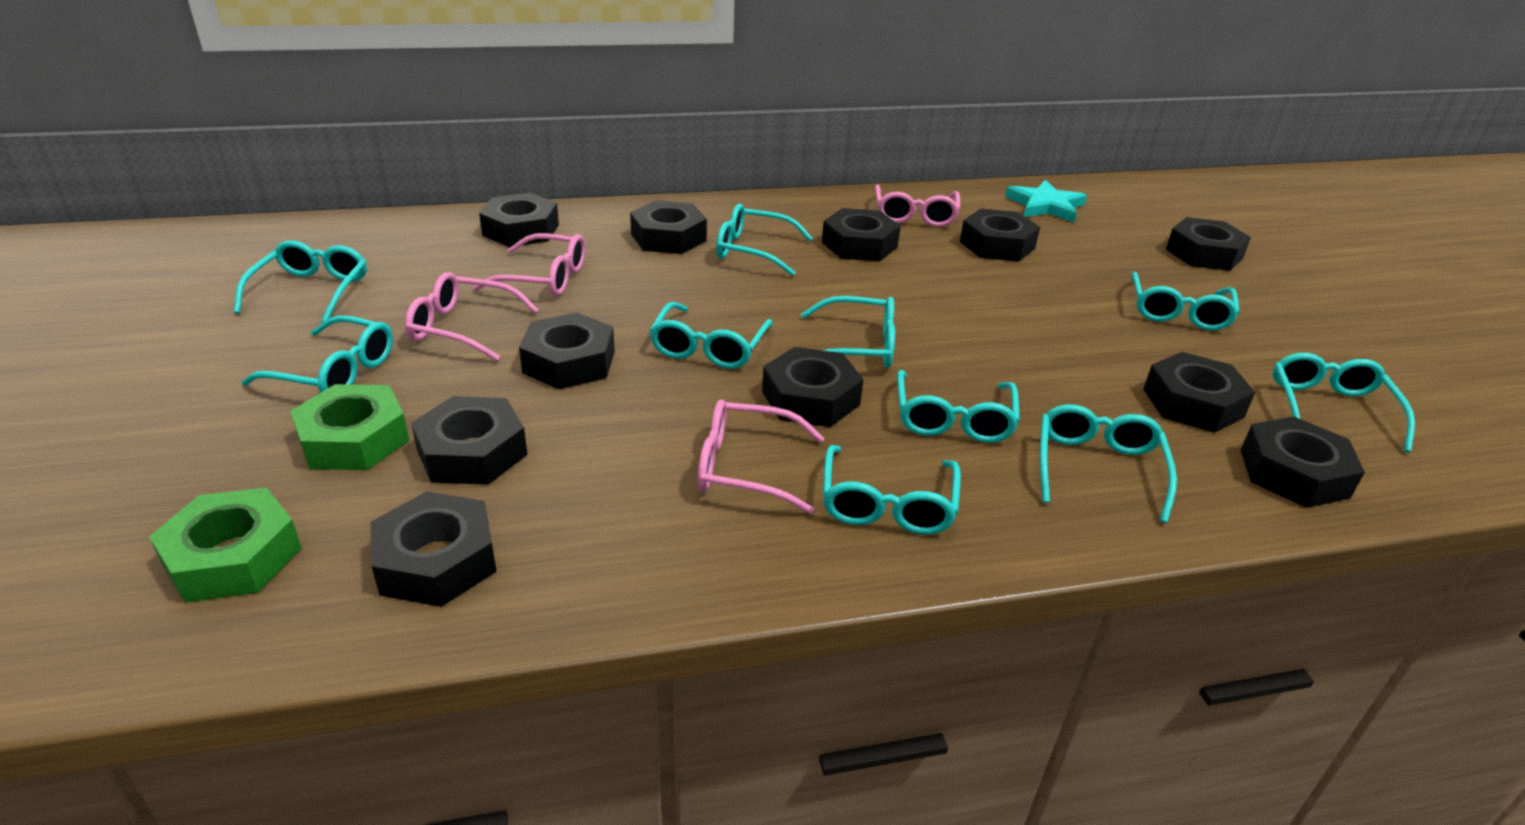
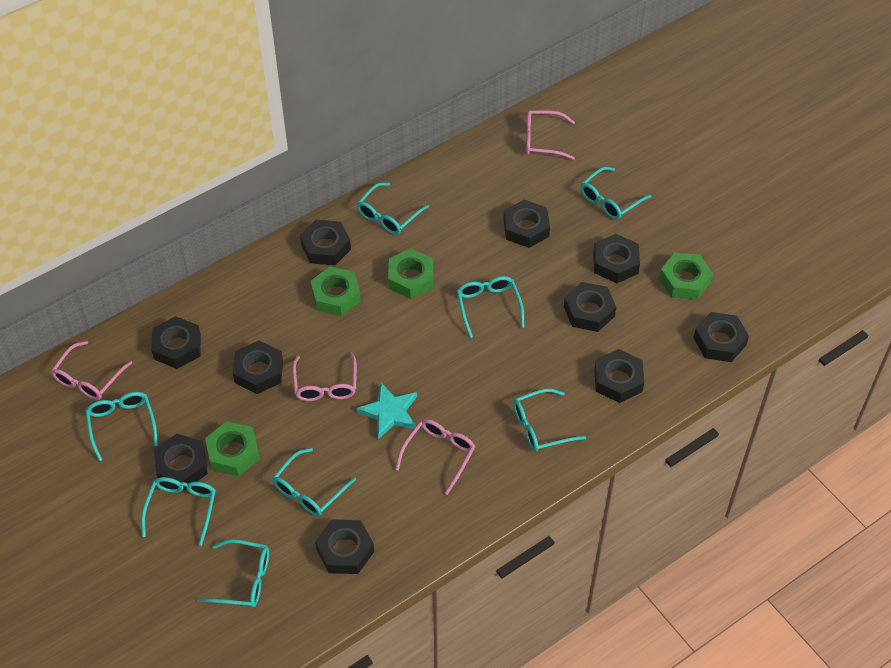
black nut: [370,491,497,607] [411,396,528,485] [479,193,559,247] [519,312,615,389] [630,201,707,254] [762,347,864,427] [822,208,901,261] [960,209,1040,262] [1143,352,1255,433] [1166,217,1251,271] [1241,417,1365,508] = 11 -> [151,316,201,369] [154,434,208,490] [233,340,283,394] [300,220,351,265] [315,519,374,574] [503,200,550,248] [564,282,616,332] [593,234,640,283] [594,349,644,403] [693,312,749,362] = 10
green nut: [149,488,302,603] [290,384,410,470] = 2 -> [205,421,260,476] [311,267,361,316] [388,249,433,299] [659,252,713,300] = 4
turquoise glasses: [234,240,367,322] [241,315,393,393] [649,302,773,369] [716,204,813,276] [801,296,895,368] [823,445,961,535] [897,370,1020,443] [1040,404,1177,523] [1132,272,1240,331] [1273,353,1415,452] = 10 -> [85,392,158,461] [141,477,216,546] [197,539,269,607] [273,448,356,516] [357,182,429,235] [457,276,524,338] [513,389,586,452] [581,167,652,220] = 8

